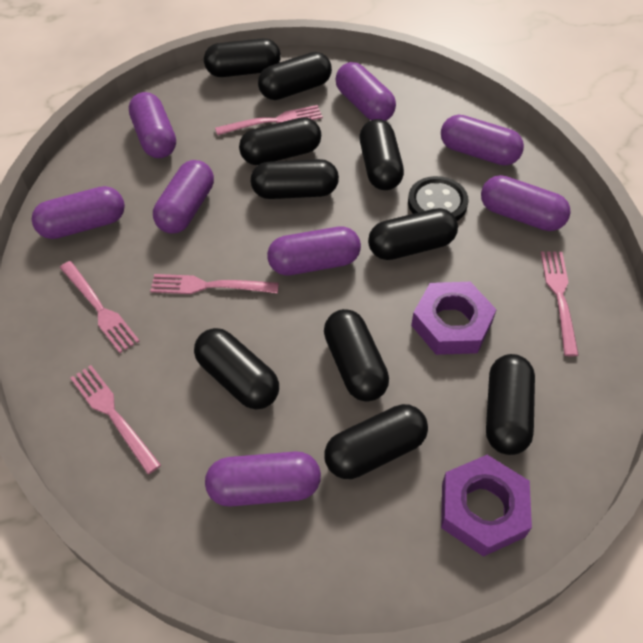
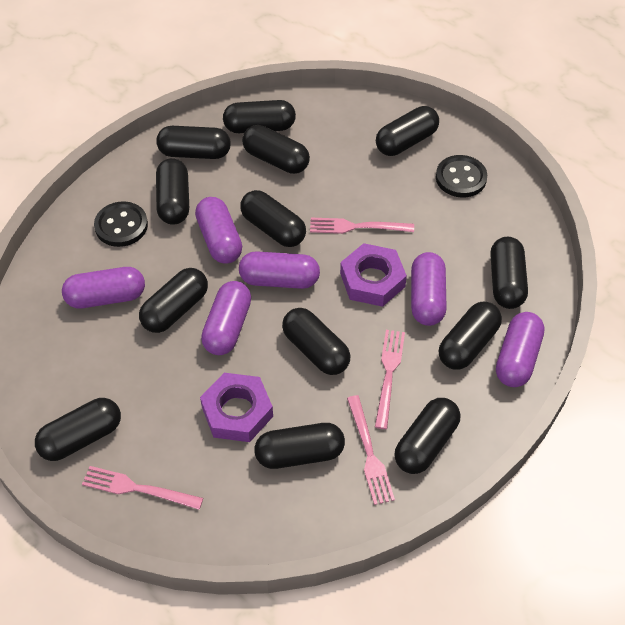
black button: [408,176,468,221] = 1 -> [94,201,148,247] [436,155,487,198] = 2
black capsule: [194,328,279,409] [204,38,281,77] [239,117,321,165] [251,159,339,199] [258,52,332,100] [324,309,389,402] [324,404,428,479] [360,119,404,190] [368,208,458,260] [486,354,535,455] = 10 -> [35,398,121,461] [139,268,208,333] [156,126,231,159] [156,158,189,225] [223,100,296,133] [240,190,306,247] [242,125,310,174] [255,423,345,469] [282,308,350,375] [376,106,439,156] [394,398,460,474] [439,302,502,370] [490,237,528,309] = 13
pink fork: [60,261,140,353] [71,365,161,474] [150,274,279,294] [215,105,323,135] [541,251,579,356] = 5 -> [82,466,203,510] [310,217,414,234] [347,395,395,505] [375,330,405,429] = 4
purple capsule: [32,186,125,239] [129,92,176,158] [153,160,214,233] [205,451,321,507] [267,227,361,275] [336,62,396,121] [441,115,524,166] [481,175,571,231] = 8 -> [62,267,145,309] [195,197,242,264] [201,281,251,355] [239,251,320,289] [411,252,447,326] [496,312,545,387] = 6

